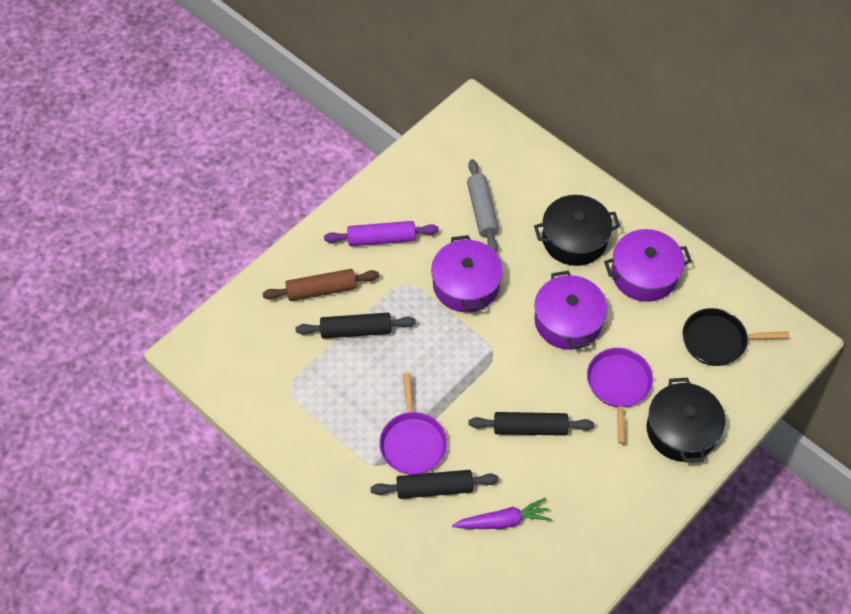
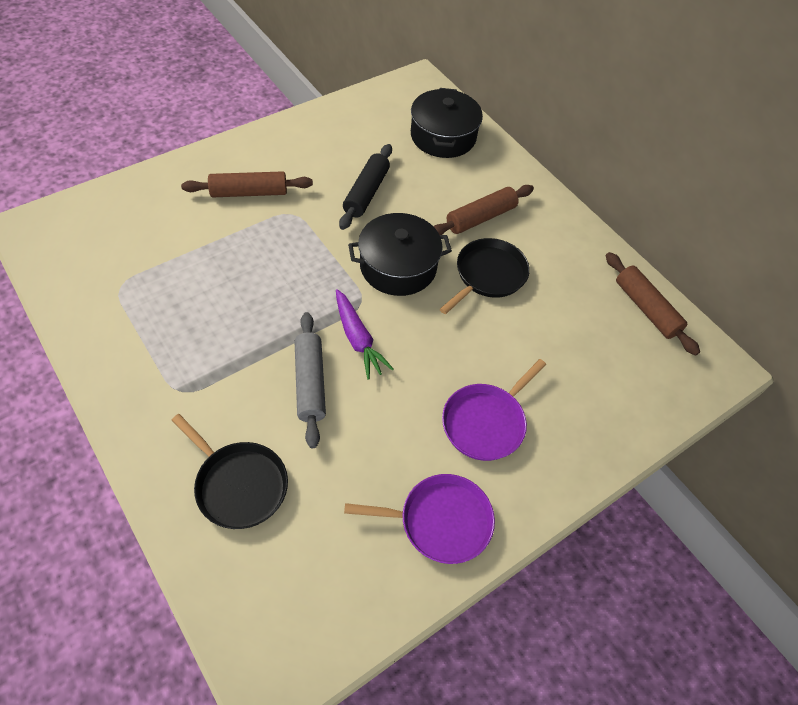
black pan: [683,308,790,366] = 1 -> [172,414,288,529] [440,238,530,314] = 2
black rolling pin: [296,313,416,339] [370,470,499,499] [469,412,594,436] = 3 -> [339,144,392,230] = 1
brown rolling pin: [262,269,379,301] = 1 -> [181,171,313,197] [433,185,534,235] [606,252,700,356] = 3
purple pot: [431,235,503,313] [534,271,607,350] [604,229,692,302] = 3 -> none = 0
purple rolling pin: [324,221,439,246] = 1 -> none = 0

